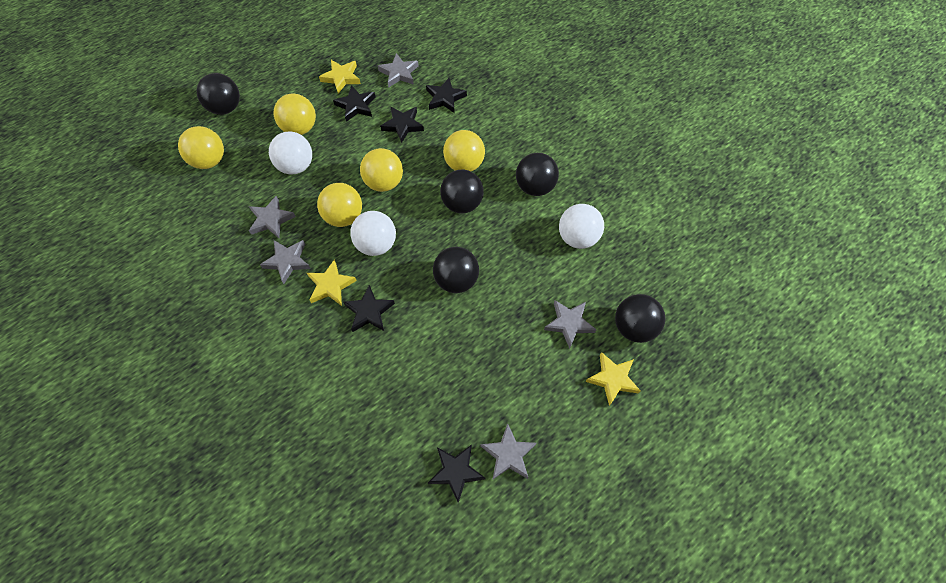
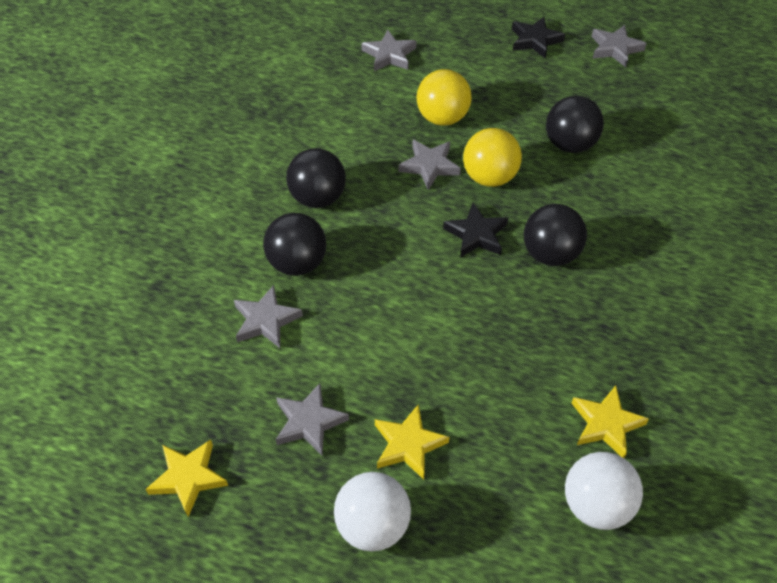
black ball: [197,73,240,115] [433,247,479,293] [440,170,484,214] [516,153,559,196] [615,294,665,343] = 5 -> [263,213,327,276] [286,148,346,208] [524,204,587,266] [546,96,604,153] = 4
black star: [333,85,376,122] [343,285,395,332] [380,107,424,143] [426,78,467,113] [428,445,485,503] = 5 -> [443,203,508,258] [512,17,565,59] = 2
white ball: [269,131,312,175] [350,211,396,256] [559,204,604,249] = 3 -> [334,472,411,552] [565,452,643,530] = 2
yellow ball: [178,126,224,169] [274,93,316,135] [317,183,362,227] [360,148,403,192] [443,130,485,171] = 5 -> [416,69,472,126] [463,128,522,187] = 2

